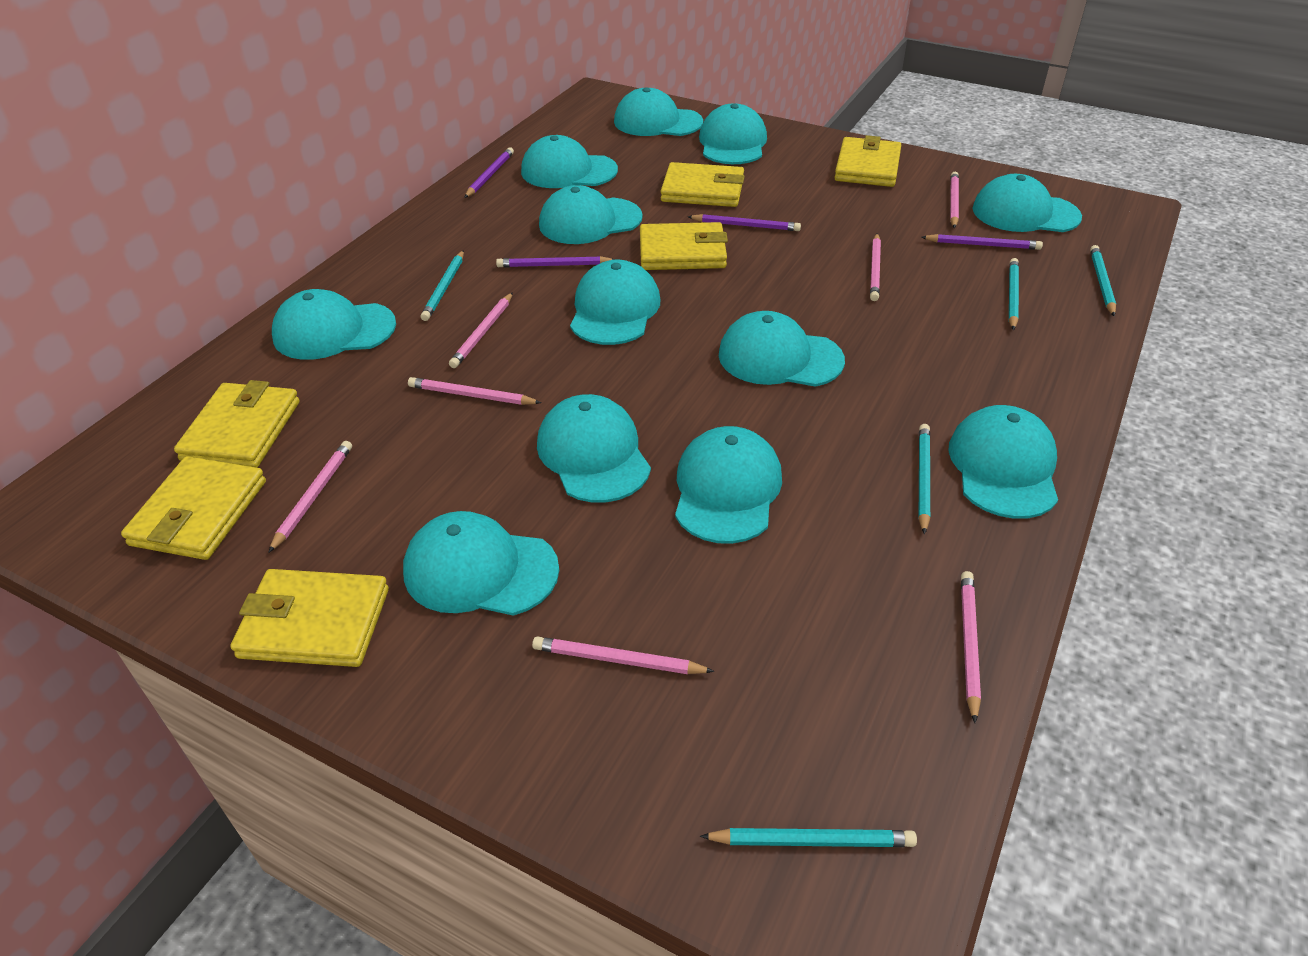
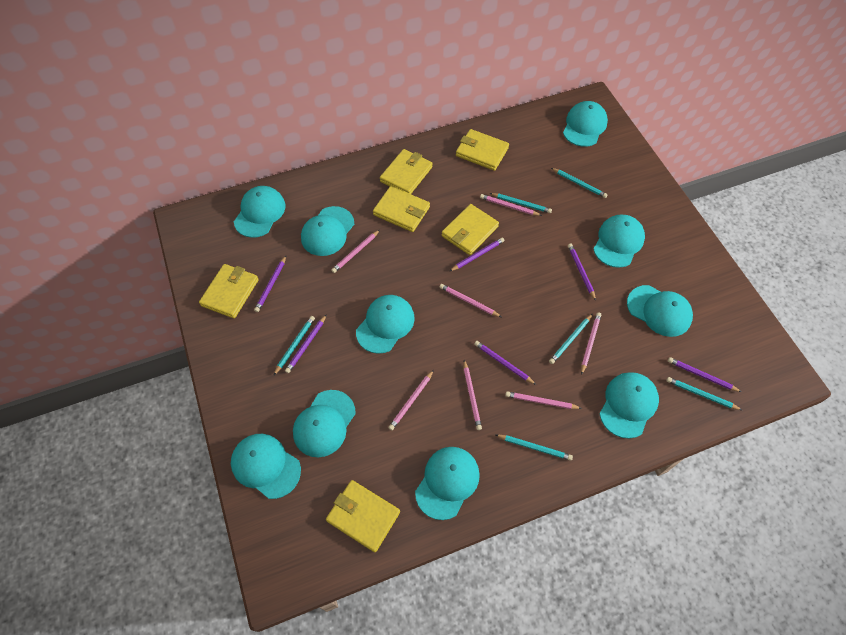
purple pencil: [464,147,514,198] [496,256,615,267] [687,214,801,231] [921,234,1043,250] = 4 -> [254,256,286,312] [285,314,327,373] [450,237,505,271] [474,341,536,385] [568,244,596,301] [668,357,742,392] = 6
turquoise cap: [272,289,396,360] [403,511,559,616] [521,135,618,188] [537,394,651,503] [539,185,643,244] [570,260,661,345] [614,87,703,136] [675,426,782,544] [699,103,767,164] [719,311,845,387] [948,405,1058,519] [973,174,1082,232] = 12 -> [231,434,301,499] [234,186,286,238] [293,390,356,457] [301,206,354,256] [356,295,415,354] [415,447,480,520] [563,101,608,147] [594,214,645,268] [600,372,659,439] [627,285,693,337] = 10
turquoise pencil: [421,250,464,321] [700,828,917,847] [919,424,930,535] [1009,258,1019,330] [1090,245,1116,316] = 5 -> [273,316,315,376] [490,193,552,213] [496,435,573,461] [549,314,593,364] [551,168,608,198] [666,377,742,410] = 6

